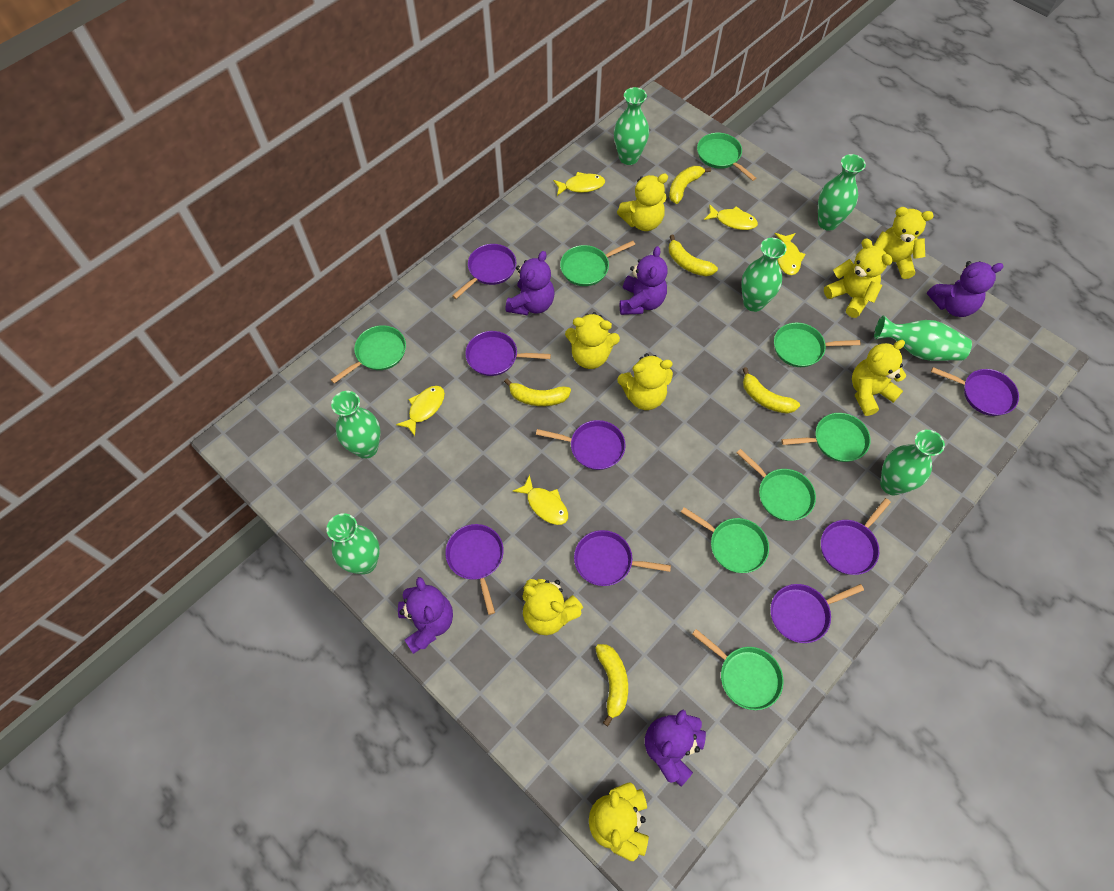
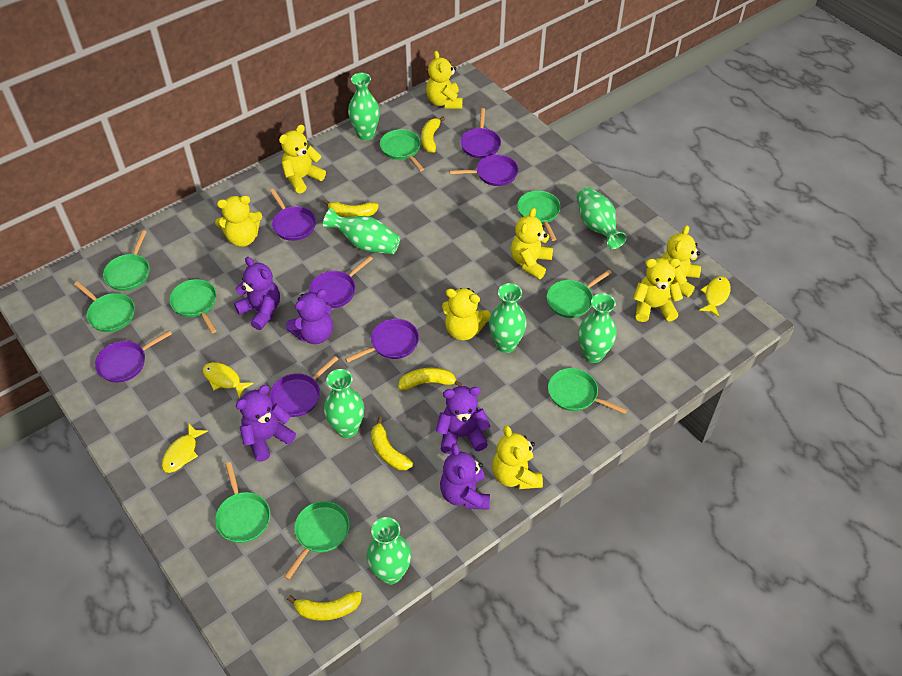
green pan: [331,325,406,383] [560,241,635,286] [681,507,769,573] [692,629,784,710] [697,133,756,181] [737,449,816,521] [774,322,861,367] [781,413,871,462] = 8 -> [74,281,135,332] [103,231,150,291] [169,279,217,333] [215,462,270,543] [284,501,350,580] [380,129,424,171] [517,191,561,241] [547,270,612,318] [548,368,627,414] = 9
purple pan: [445,524,504,615] [452,244,517,299] [465,331,551,376] [536,420,626,470] [574,530,671,586] [770,584,864,643] [821,498,891,575] [931,367,1019,416] = 8 -> [95,330,172,382] [270,189,316,241] [270,356,338,417] [309,256,373,308] [345,319,419,363] [450,154,519,186] [460,108,501,158] = 7
yellow fish: [396,386,445,436] [512,475,568,525] [553,172,605,196] [704,204,758,230] [775,233,805,275] = 5 -> [162,423,208,473] [203,362,254,399] [699,276,731,317] = 3

